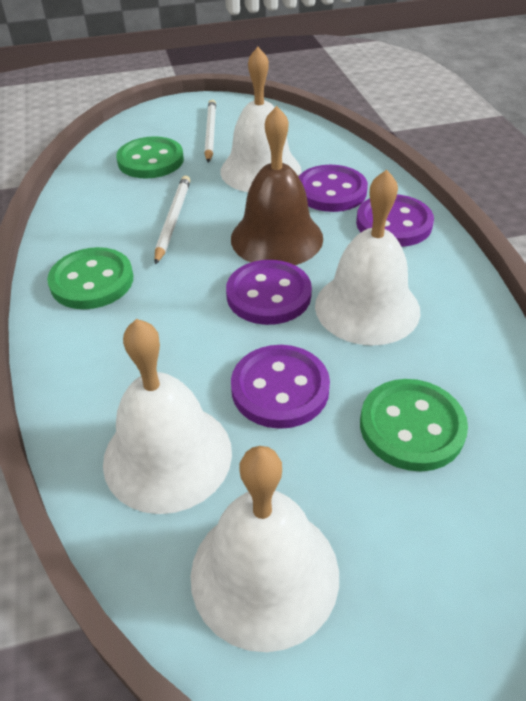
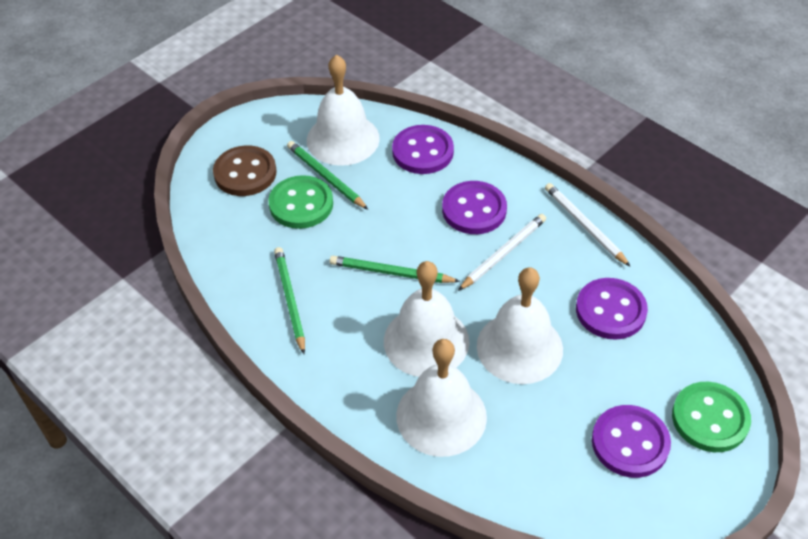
brown bell: [231,106,323,265] = 1 -> none = 0
brown button: none = 0 -> [213,145,277,196] = 1
green button: [47,247,133,309] [116,136,184,179] [360,379,468,472] = 3 -> [269,175,333,229] [672,382,751,452] = 2
green pencil: none = 0 -> [274,247,305,354] [287,141,368,210] [330,256,460,283] = 3

